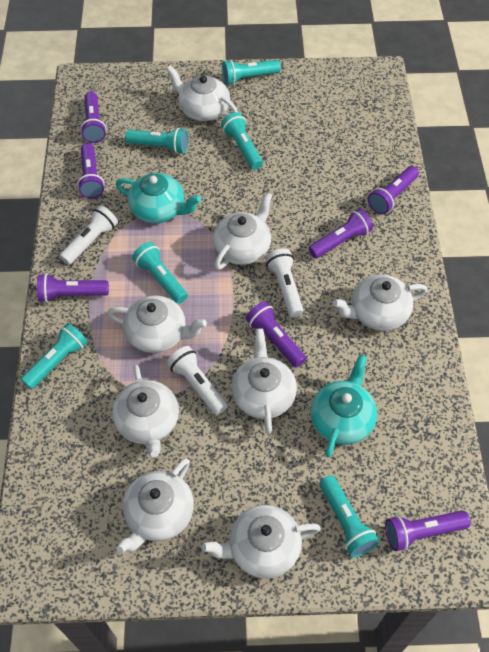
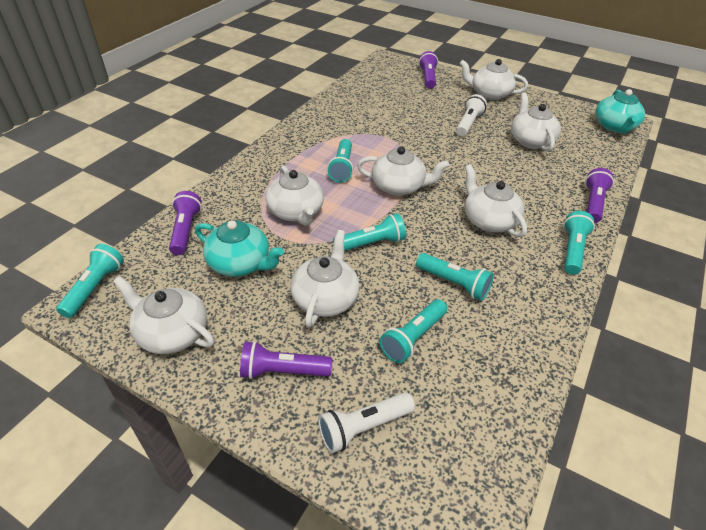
purple flashlight: [37,273,109,303] [77,143,105,199] [80,92,106,143] [245,301,306,367] [309,209,373,258] [368,166,419,215] [385,510,471,551] = 7 -> [169,191,202,255] [240,341,332,379] [419,51,438,89] [585,168,614,223] = 4
white flashlight: [59,205,118,265] [167,346,228,415] [265,248,303,317] = 3 -> [318,392,415,454] [456,94,487,136] = 2
white teapot: [107,295,207,353] [112,364,179,457] [116,458,194,553] [166,66,238,121] [202,505,321,579] [213,192,272,270] [232,328,297,434] [333,274,428,331] = 8 -> [113,276,214,354] [266,165,324,226] [290,230,359,328] [357,146,449,196] [459,59,528,100] [465,164,527,237] [511,93,561,152] = 7

